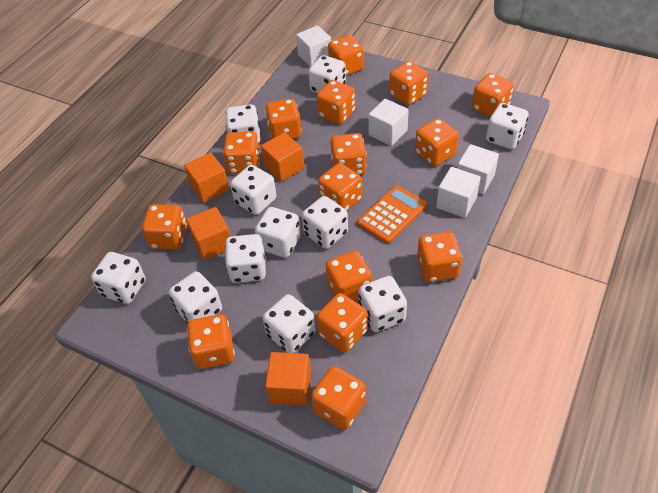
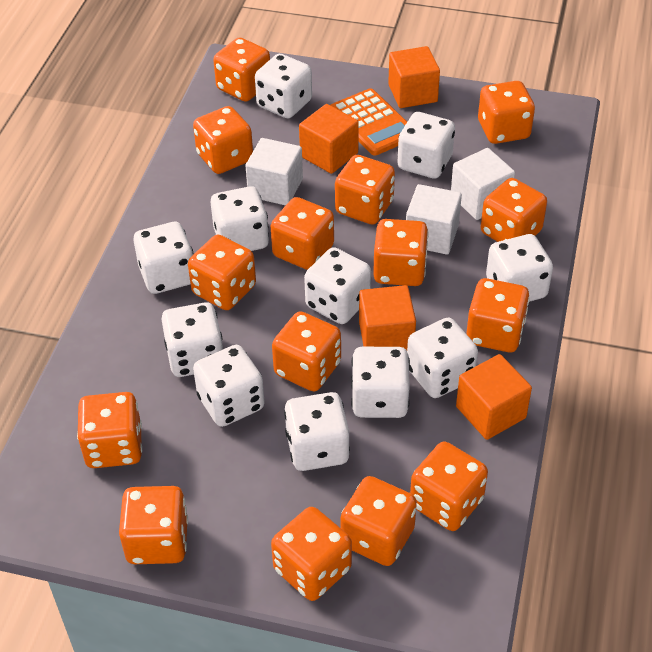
white cube: [296,25,331,67] [368,99,409,146] [436,167,481,218] [457,144,499,194] = 4 -> [246,138,303,206] [406,184,462,255] [451,148,515,220] = 3

